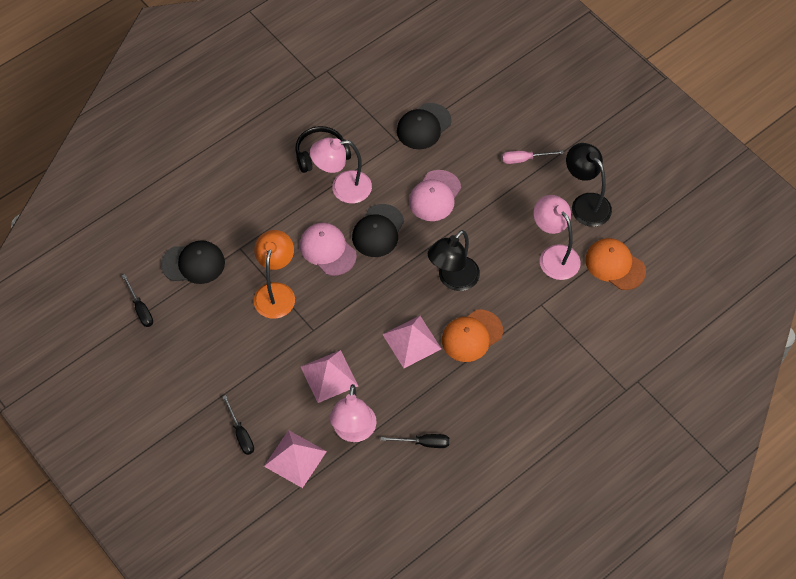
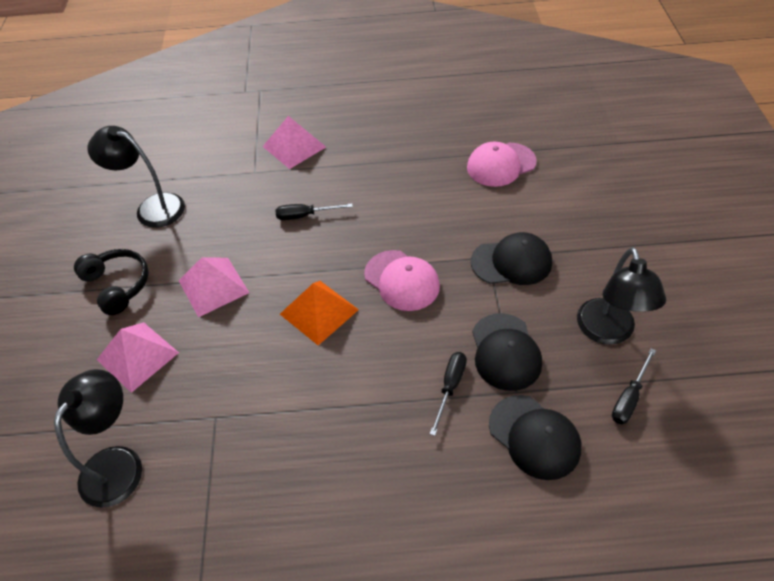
black lamp: [428,230,480,291] [566,143,612,227] = 2 -> [54,369,142,508] [87,126,185,228] [577,247,666,345] = 3
orange cap: [442,310,503,362] [585,238,646,290] = 2 -> none = 0
orange lamp: [254,230,295,319] = 1 -> none = 0
orange pyramid: none = 0 -> [280,281,359,345] = 1
pink lamp: [310,138,372,204] [330,384,377,442] [534,195,581,280] = 3 -> none = 0
pink screwdriver: [502,150,564,164] = 1 -> none = 0

